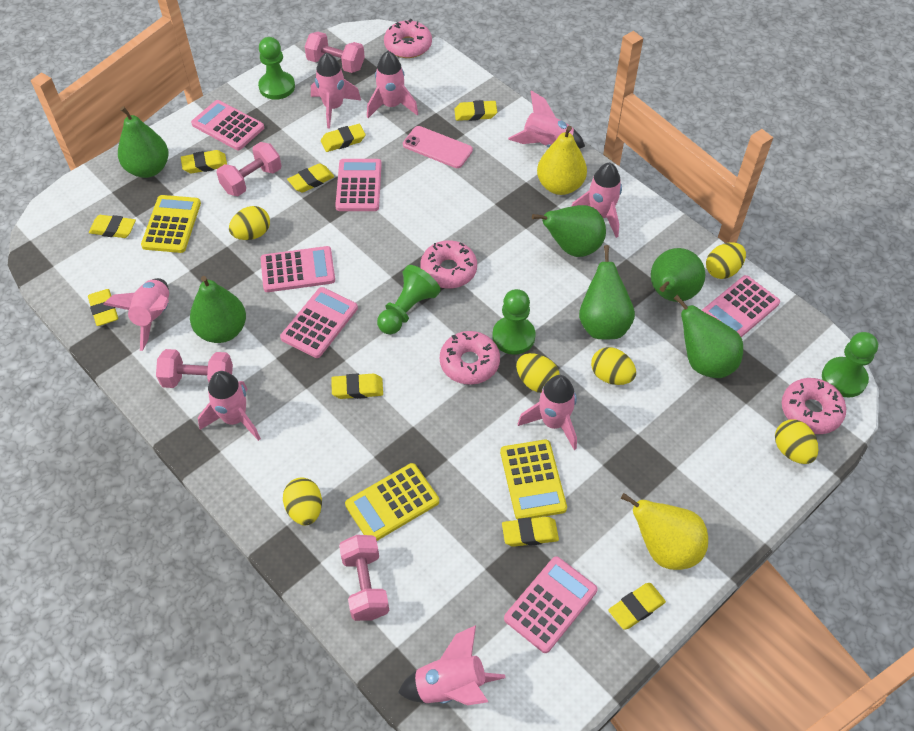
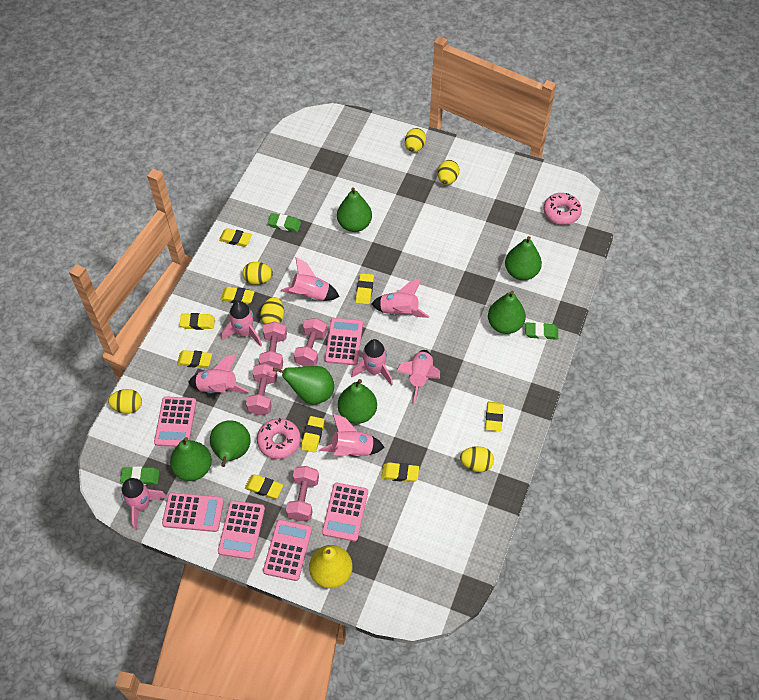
green eraser: none = 0 -> [120,467,159,485] [268,213,301,232] [525,322,558,340] = 3
green pawn: [258,37,295,100] [377,265,441,334] [492,289,536,355] [822,332,878,397] = 4 -> none = 0
green pear: [118,106,169,178] [190,276,246,343] [532,205,606,257] [579,245,635,339] [651,248,705,302] [673,295,743,378] = 6 -> [170,437,212,481] [210,420,251,467] [273,366,334,404] [337,187,372,232] [338,379,377,424] [488,291,526,334] [505,236,542,280] = 7
pink donut: [384,19,432,58] [421,240,477,289] [440,331,500,385] [782,378,846,434] = 4 -> [257,418,301,459] [543,193,582,225] = 2
pink phone: [403,126,473,168] = 1 -> none = 0
yellow calculator: [141,195,201,253] [345,463,439,541] [500,440,567,520] = 3 -> none = 0
yellow pear: [537,126,587,195] [621,493,708,570] = 2 -> [309,545,353,588] = 1

